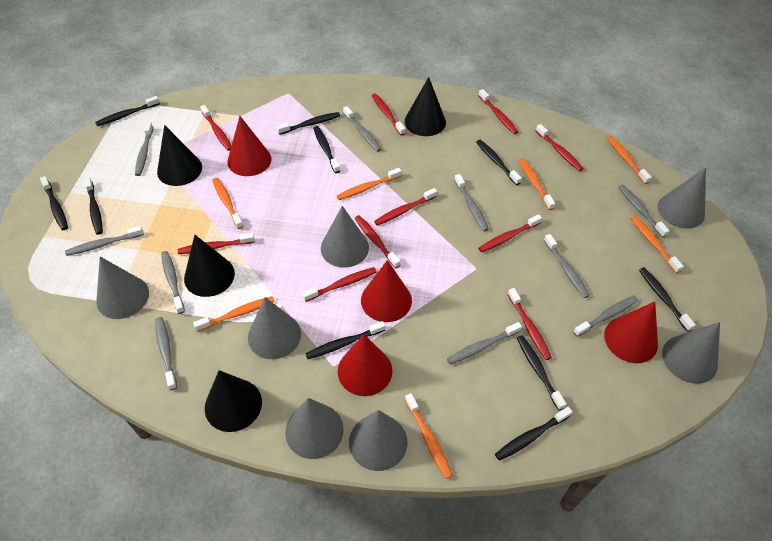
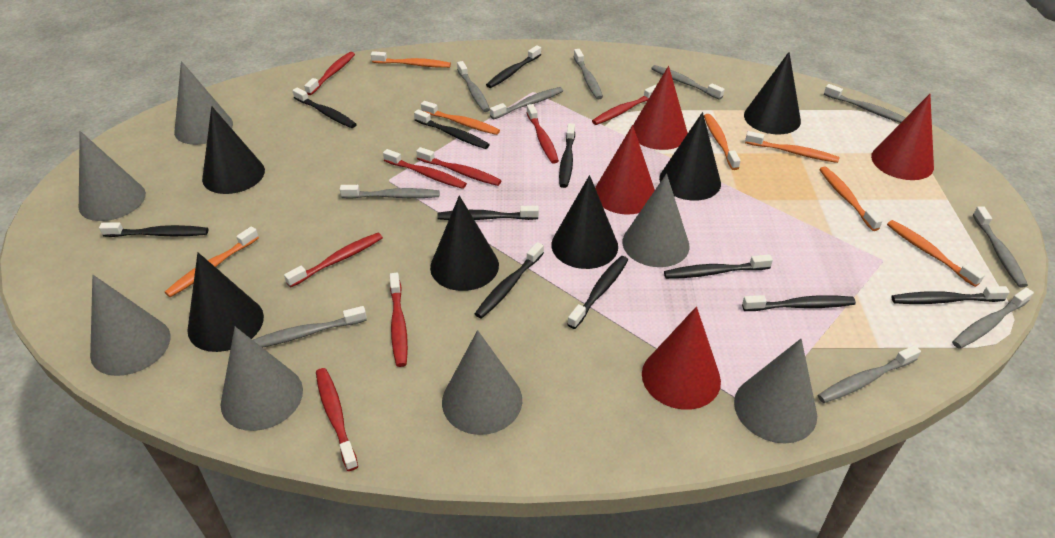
black cone: [157,125,202,186] [184,235,235,297] [205,370,262,432] [405,77,446,136] = 4 -> [187,253,264,352] [202,106,265,194] [430,195,499,291] [552,175,618,269] [659,112,721,201] [744,52,801,134] = 6
black toothbrush: [40,176,68,230] [84,177,103,235] [95,96,160,126] [277,112,340,135] [305,321,385,359] [313,126,340,173] [476,140,522,185] [495,407,572,461] [517,335,566,410] [639,267,696,332] = 10 -> [99,222,208,237] [292,88,357,128] [414,109,490,149] [437,206,539,220] [475,242,544,319] [486,45,541,88] [559,123,575,188] [567,256,628,329] [664,254,773,279] [742,295,856,311] [891,286,1010,304] = 11
red toothbrush: [178,233,255,254] [200,105,231,151] [302,267,377,302] [355,215,400,269] [372,94,405,136] [374,188,437,226] [478,89,518,134] [478,214,542,253] [508,288,552,360] [536,124,584,171] = 10 -> [284,233,383,287] [304,52,355,95] [316,368,358,471] [383,149,467,189] [390,273,408,367] [416,147,502,186] [526,104,559,164] [592,85,657,125] = 8

